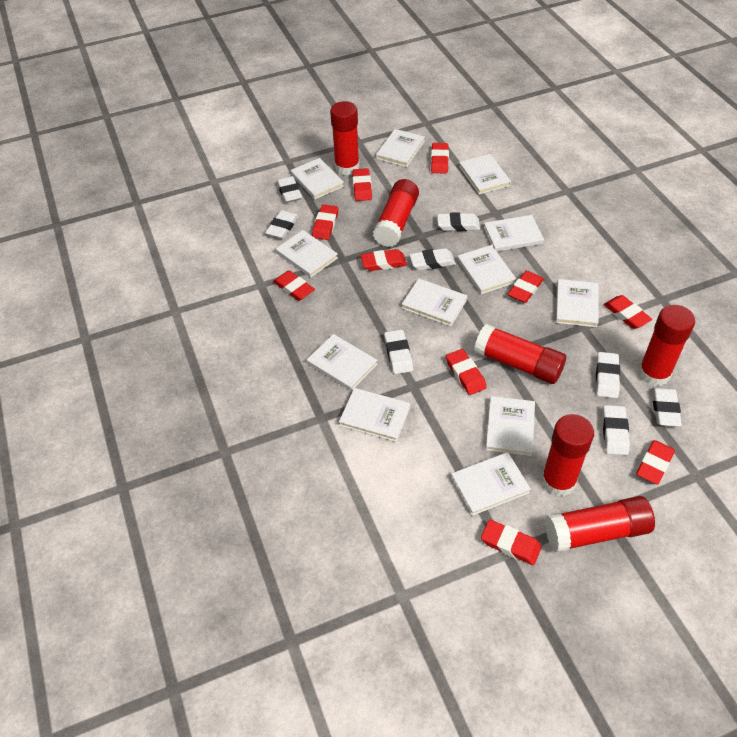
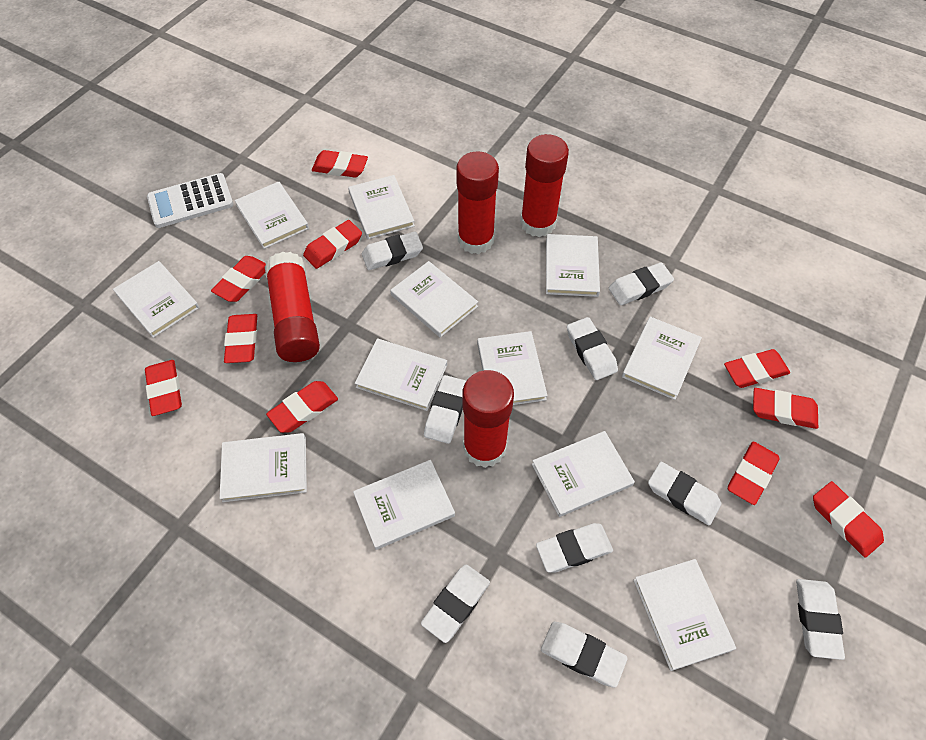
red glue stick: [330,101,360,175] [373,179,419,247] [474,324,566,384] [541,414,594,496] [545,496,655,552] [638,305,695,386] = 6 -> [265,252,320,362] [456,151,499,254] [463,370,514,468] [520,134,569,237] = 4
white calculator: none = 0 -> [147,173,234,228] = 1
white eraser: [265,210,299,239] [277,176,302,203] [384,329,413,374] [409,248,456,270] [437,212,480,231] [596,352,620,398] [602,405,630,455] [652,388,682,427] = 8 -> [362,232,423,270] [421,564,490,643] [424,375,466,444] [536,523,613,573] [541,622,628,688] [567,317,618,380] [609,262,674,305] [648,462,722,525] [796,579,845,660] = 9

